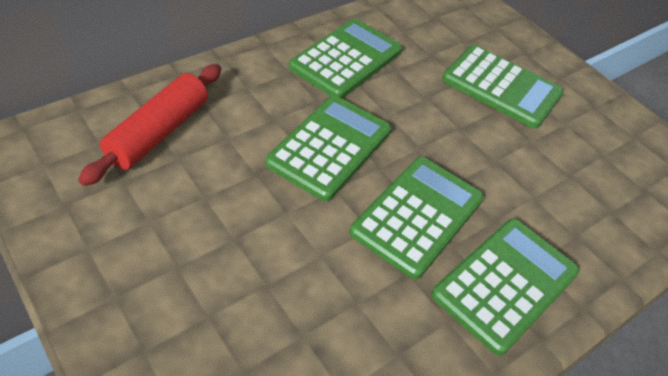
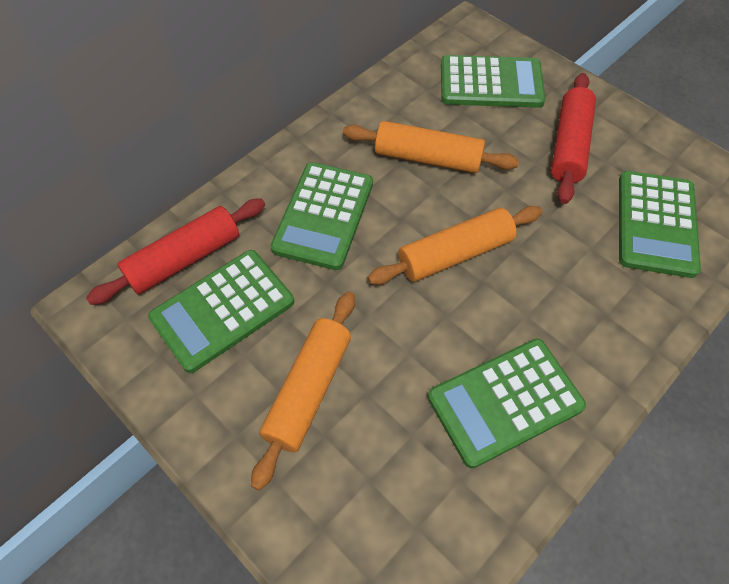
orange rolling pin: none = 0 -> [251,291,355,491] [343,121,519,173] [367,206,542,285] = 3
red rolling pin: [78,64,221,186] = 1 -> [86,198,265,305] [551,73,596,204] = 2

